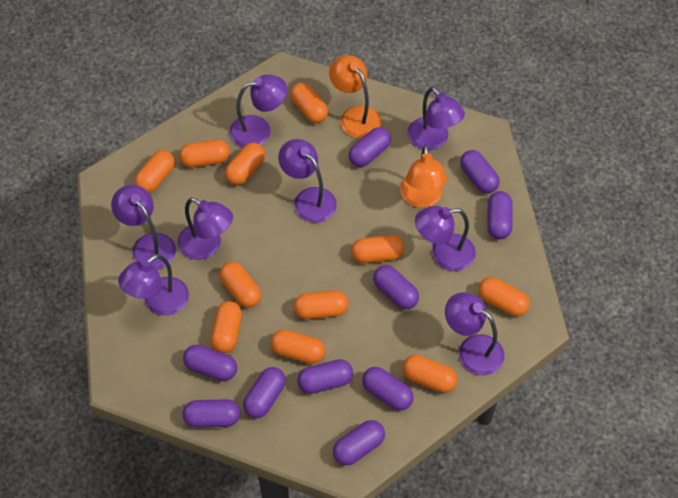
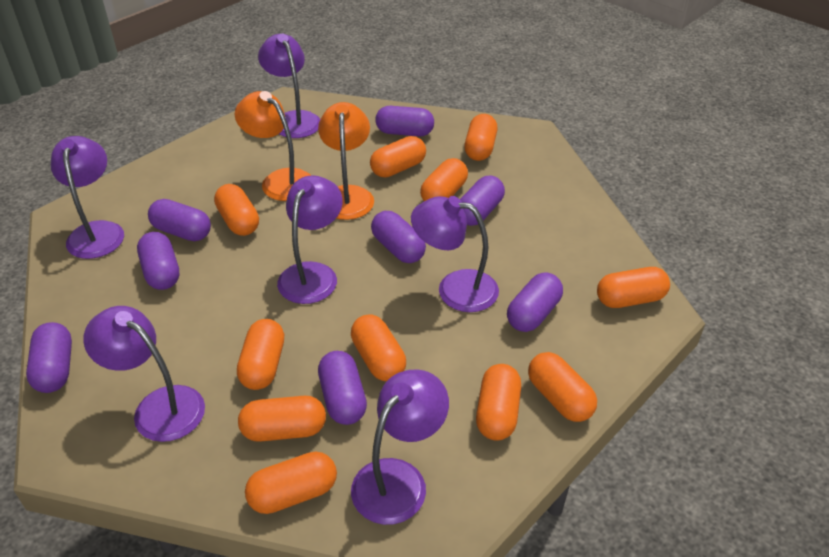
purple capsule: [183,345,237,381] [183,399,241,428] [243,367,286,418] [297,359,353,394] [333,420,385,466] [349,127,391,167] [362,367,414,411] [373,265,419,309] [460,150,500,194] [487,191,513,239] = 10 -> [26,322,72,393] [137,232,179,290] [148,199,211,241] [318,351,367,425] [371,211,426,263] [375,106,434,136] [460,175,505,226] [507,272,563,332] = 8
purple lamp: [111,185,176,270] [118,254,189,316] [177,198,233,260] [229,75,287,147] [278,139,337,223] [407,87,465,150] [415,206,476,271] [445,292,505,375] = 8 -> [51,136,124,259] [83,306,205,442] [258,34,320,138] [277,175,343,304] [351,369,449,525] [411,196,499,312] = 6

